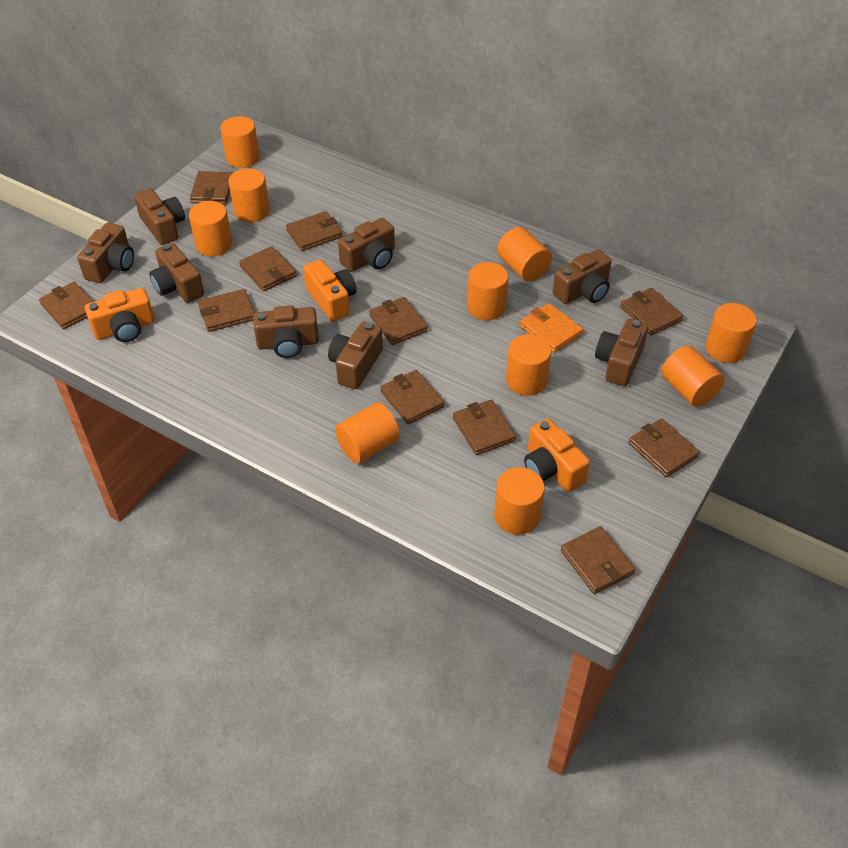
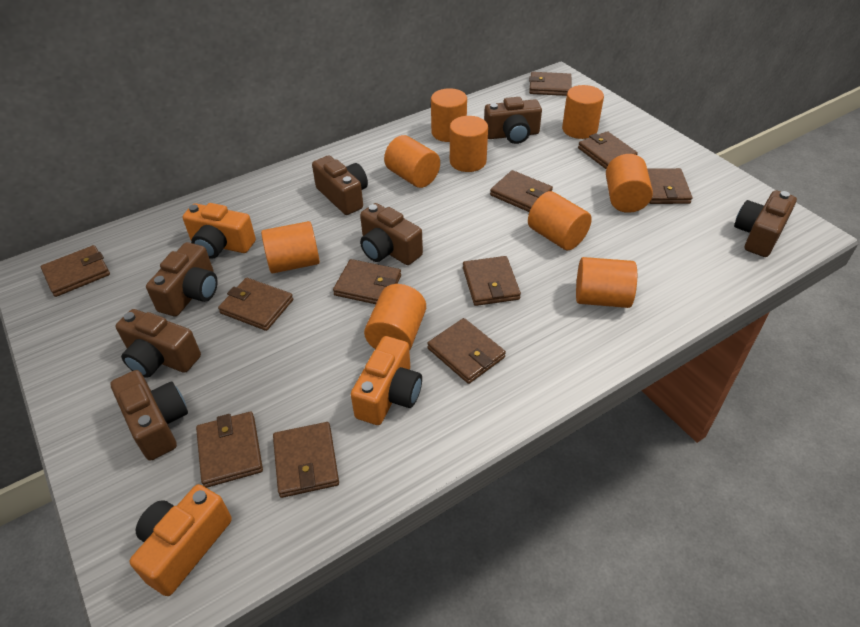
brown camera: [77,222,134,283] [134,188,185,245] [149,243,204,303] [253,305,319,358] [328,321,383,389] [338,218,395,272] [553,249,612,304] [595,319,648,386] = 8 -> [110,370,188,461] [116,309,201,378] [146,242,218,316] [312,156,368,215] [360,203,423,265] [484,97,542,144] [734,190,797,257] = 7
orange cylinder: [189,201,232,256] [220,116,259,168] [229,168,270,222] [335,402,400,464] [467,262,508,320] [494,467,545,535] [497,227,552,281] [506,334,552,396] [661,346,725,407] [705,303,757,363] = 10 -> [261,221,320,273] [364,284,426,350] [384,135,440,188] [431,88,467,142] [450,116,488,172] [528,191,592,250] [562,85,604,139] [576,257,637,308] [606,154,653,213] = 9
orange wallet: [520,303,583,353] = 1 -> none = 0

